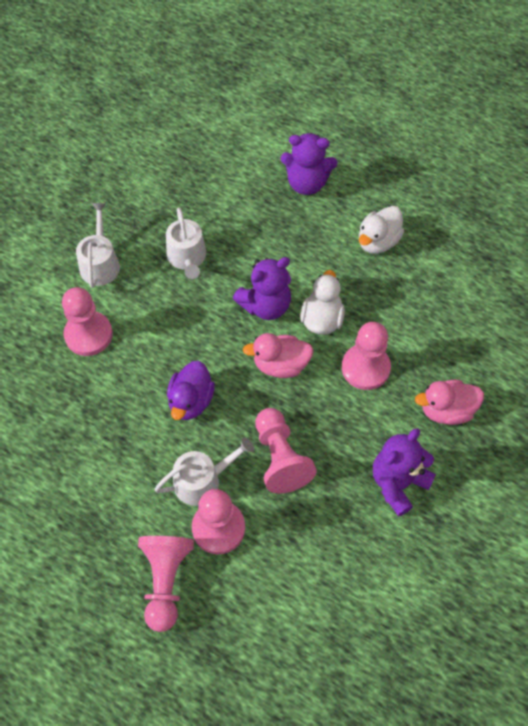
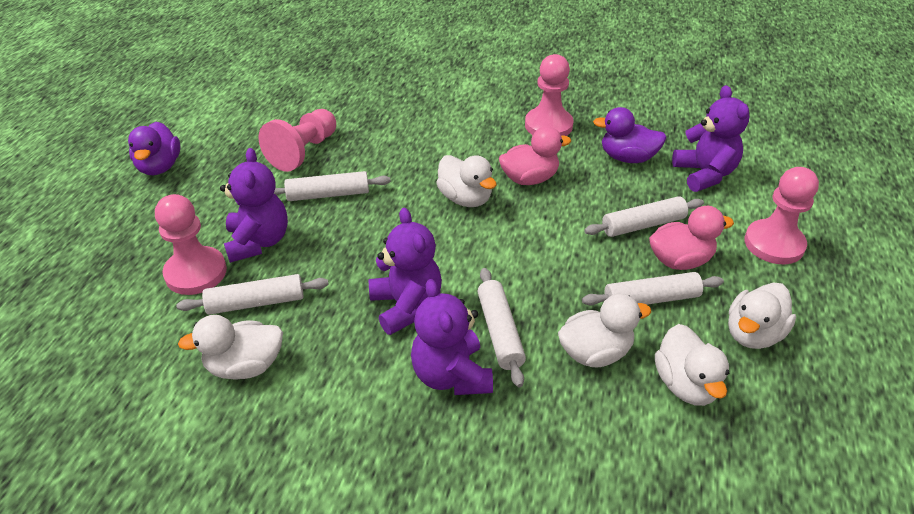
pink pawn: [62,287,113,356] [138,536,194,632] [192,489,245,555] [255,408,317,494] [342,322,391,390] = 5 -> [155,194,227,295] [258,109,336,172] [525,54,574,136] [744,167,819,264] = 4
purple duck: [167,361,215,420] = 1 -> [128,122,181,175] [593,107,667,163] = 2
purple teddy bear: [233,257,291,320] [281,133,337,195] [373,428,436,517] = 3 -> [220,148,288,263] [369,208,442,335] [411,279,493,395] [672,85,749,192] = 4
white duck: [300,270,345,335] [359,206,404,254] = 2 -> [178,315,283,380] [436,155,497,207] [558,294,651,367] [655,324,729,406] [728,282,796,349] = 5
white rolling pin: none = 0 -> [176,274,329,315] [274,171,391,201] [477,268,526,387] [582,272,724,306] [584,196,704,237] = 5
white watering can: [76,203,120,288] [154,437,254,506] [166,208,206,279] = 3 -> none = 0

